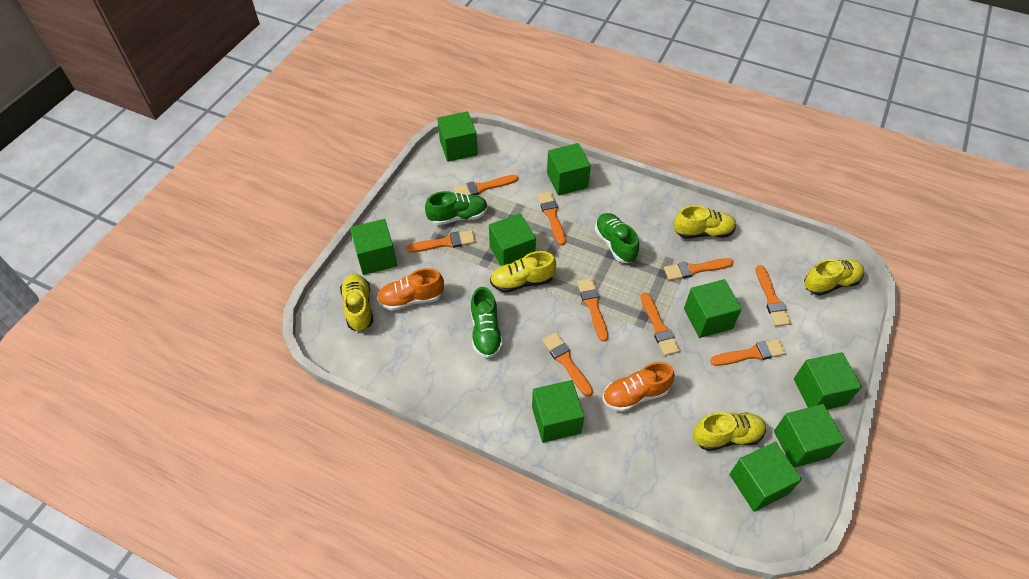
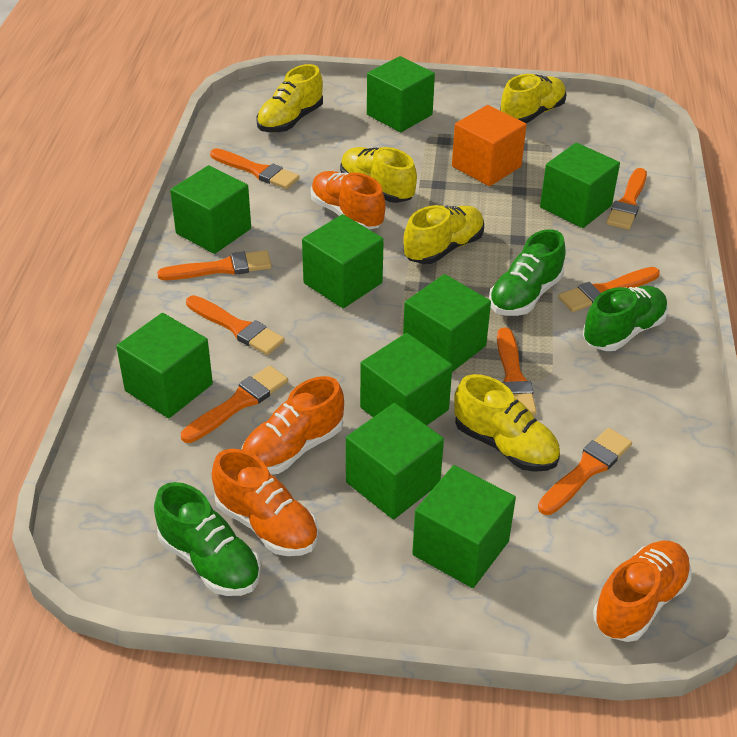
orange brush: [406,230,476,253] [454,175,518,195] [537,192,566,245] [542,332,593,397] [577,278,608,342] [641,292,680,356] [664,258,734,280] [710,339,786,366] [756,265,792,326] = 9 -> [157,250,272,280] [181,365,288,443] [186,295,285,355] [210,148,300,189] [497,328,537,415] [538,428,632,515] [558,267,660,312] [606,168,647,230] = 8
orange cube: none = 0 -> [452,105,527,186] = 1
orange shoe: [377,268,444,311] [603,362,675,412] = 2 -> [212,449,318,556] [241,376,344,475] [311,171,386,229] [593,541,692,642] = 4

